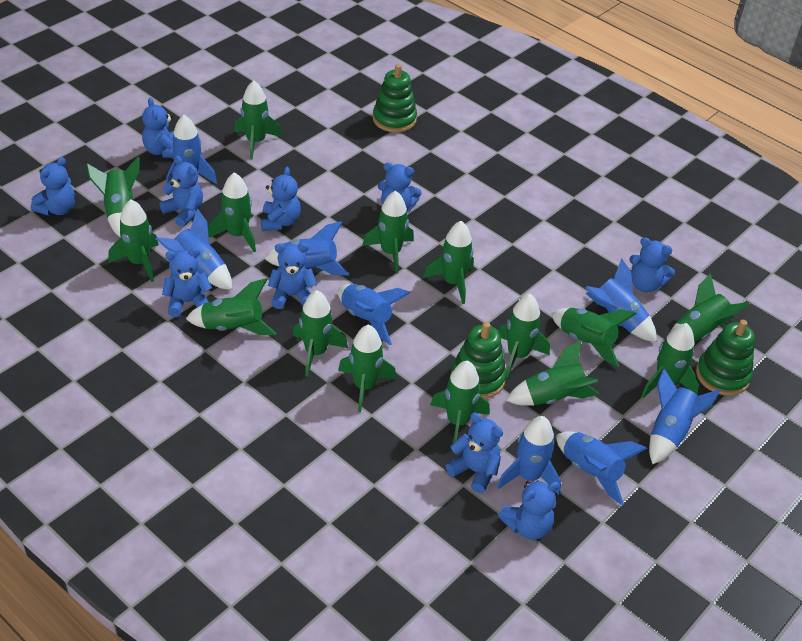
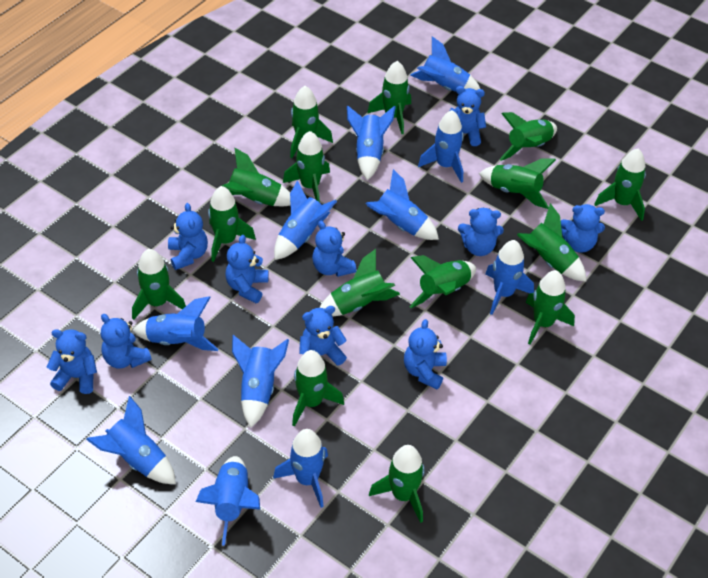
blue rocket: [155,209,232,290] [166,115,217,184] [264,221,349,275] [338,284,410,345] [497,416,561,495] [556,431,647,505] [585,258,657,342] [649,368,720,464] = 8 -> [86,396,176,484] [133,296,219,351] [196,456,260,546] [232,335,289,427] [273,429,328,508] [274,180,337,260] [347,105,396,180] [366,169,439,240] [410,36,480,92] [418,110,464,183] [485,240,534,315] = 11
green stacking toy: [373,64,417,132] [451,322,506,399] [696,320,755,396] = 3 -> none = 0

